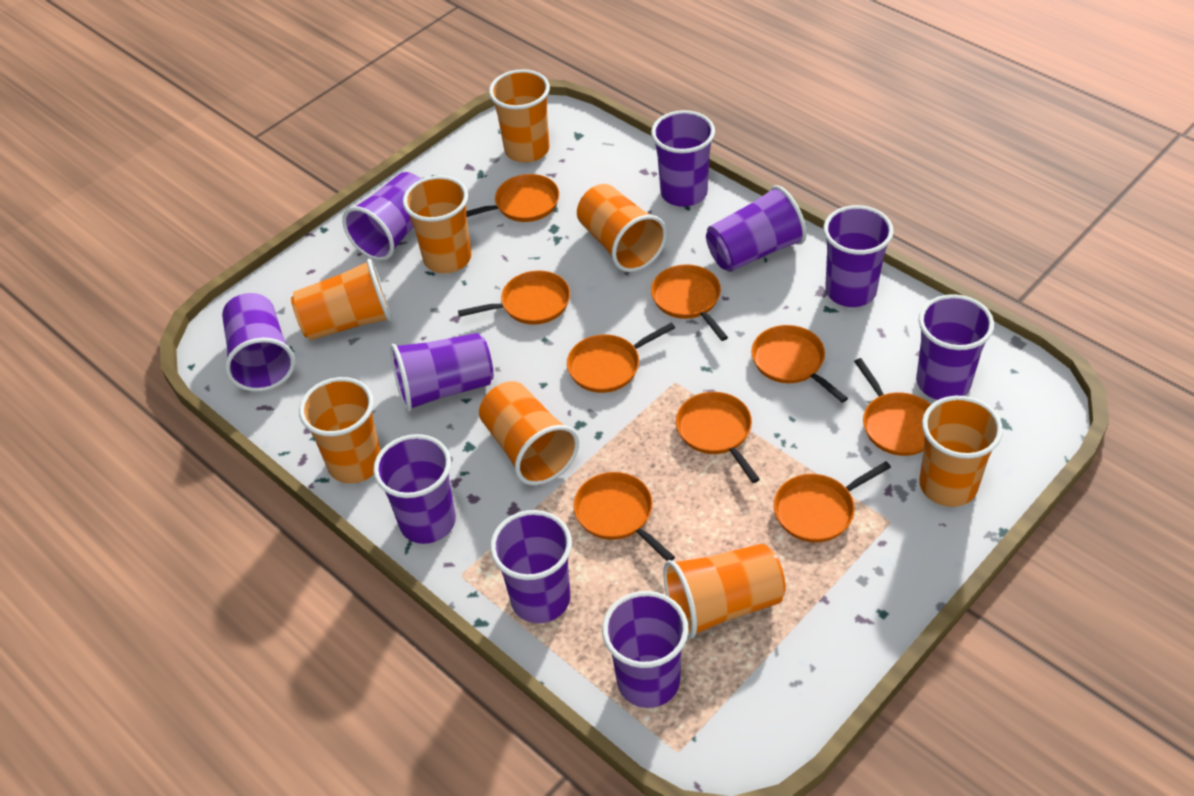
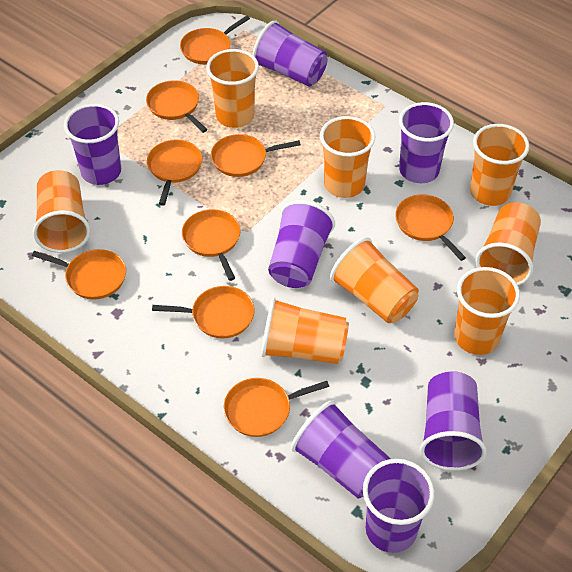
purple cup: [222,293,295,392] [342,172,421,261] [373,434,456,544] [390,333,494,412] [490,510,572,623] [602,591,689,708] [651,110,715,207] [706,185,807,272] [823,205,894,307] [916,294,994,400] = 10 -> [64,104,121,185] [252,20,328,86] [268,200,335,288] [291,401,391,499] [363,459,435,553] [399,102,454,183] [420,371,487,471] = 7

